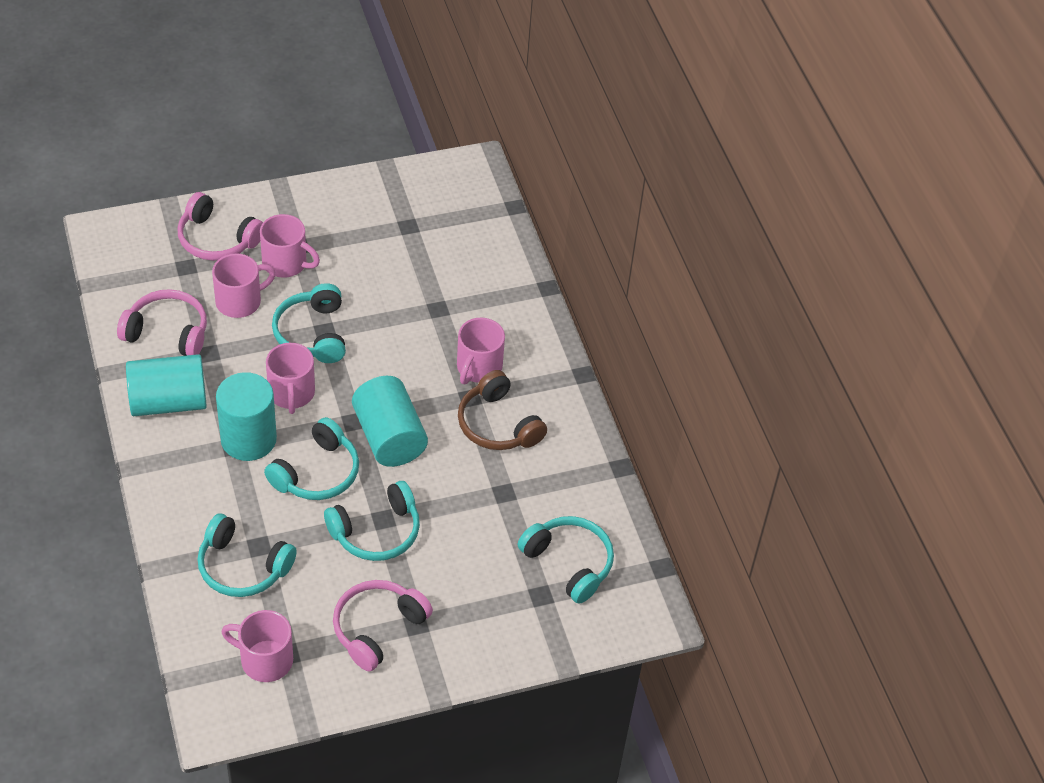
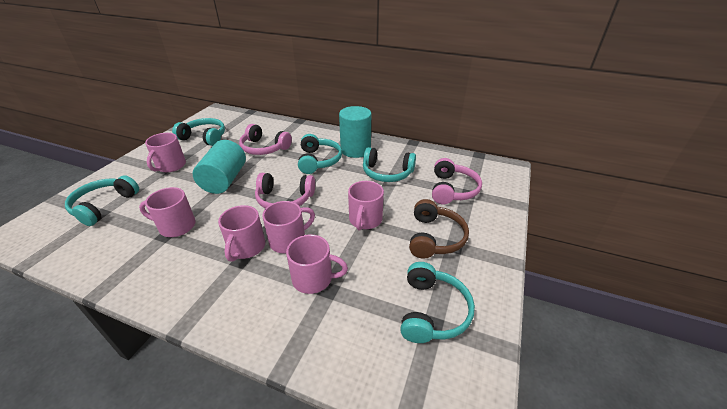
pink mug: [212,253,276,318] [221,610,293,682] [260,214,320,278] [266,343,315,414] [457,318,505,384] = 5 -> [139,187,196,237] [145,133,186,172] [218,205,265,262] [262,201,315,254] [286,235,348,294] [348,181,384,230] = 6
turquoise cylinder: [126,354,207,416] [216,372,277,461] [352,376,428,467] = 3 -> [193,140,246,194] [339,106,371,158] = 2

